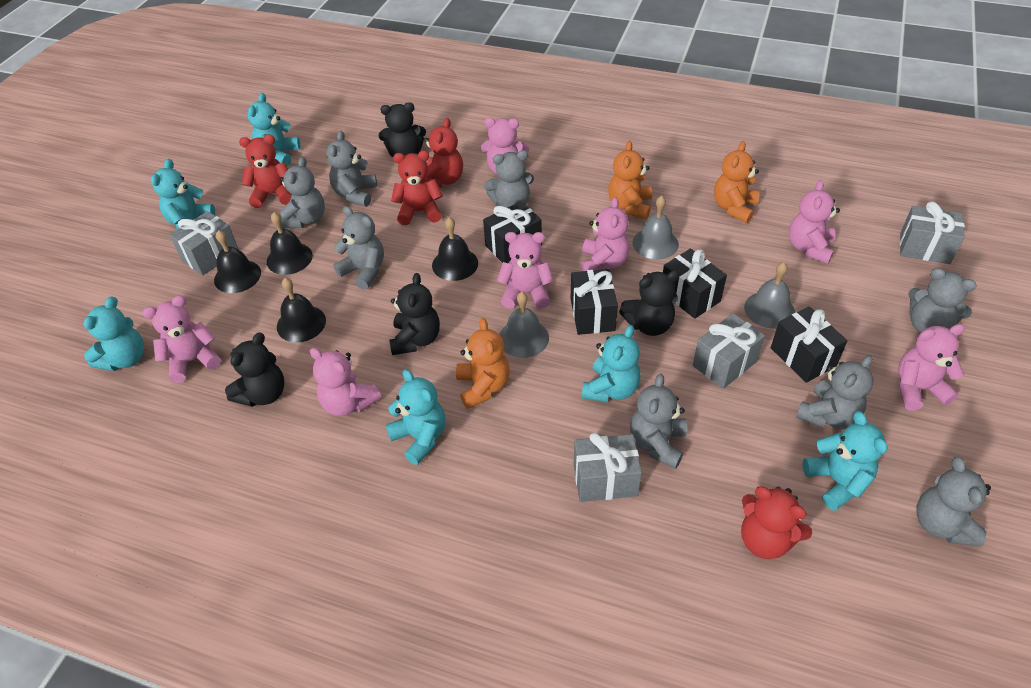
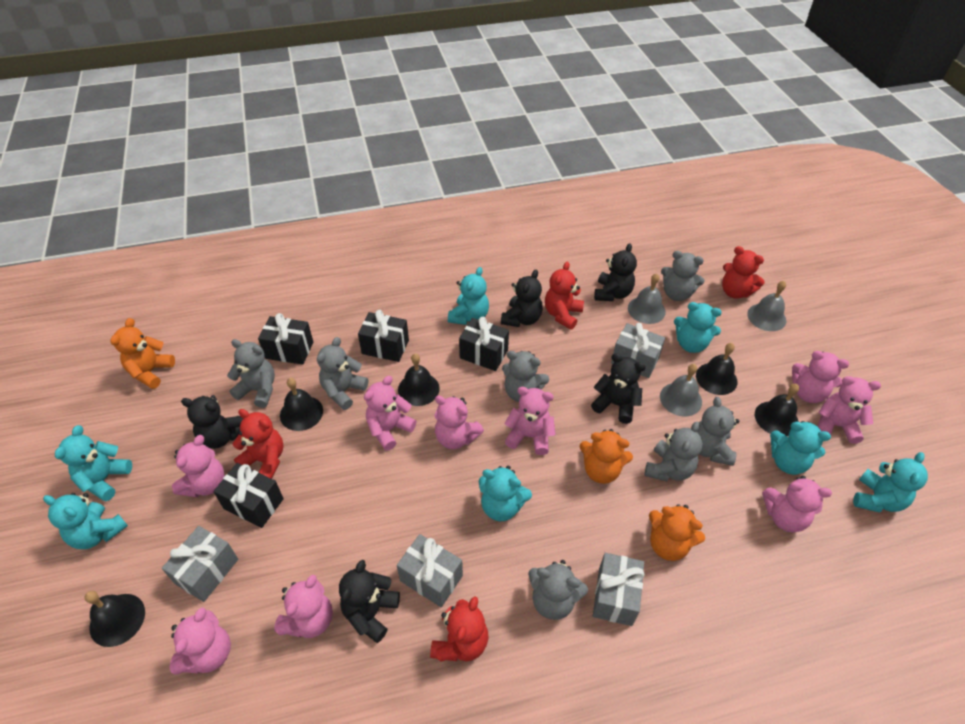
black bell: [214,230,261,293] [267,212,313,275] [277,278,326,343] [432,217,478,281] = 4 -> [85,591,145,647] [280,378,323,431] [398,353,440,406] [696,343,737,395] [755,384,799,436] = 5
black teddy bear: [225,332,284,407] [378,102,426,157] [389,273,440,355] [619,271,680,336] = 4 -> [181,395,243,449] [339,560,400,643] [501,270,543,327] [591,353,646,424] [594,243,637,301] = 5
grey teddy bear: [280,157,325,228] [326,131,377,207] [333,206,384,290] [484,150,534,208] [630,374,687,469] [796,355,873,429] [908,268,977,333] [916,457,991,546] = 8 -> [227,339,275,408] [317,337,368,410] [502,351,549,402] [528,560,588,620] [645,422,703,481] [661,251,705,301] [697,397,739,466] = 7
pink teddy bear: [143,295,221,383] [310,348,381,416] [481,118,529,174] [497,232,554,309] [581,197,630,271] [789,180,840,264] [898,324,965,411] = 7 -> [169,607,231,675] [172,435,225,497] [274,575,333,638] [364,376,417,451] [434,395,484,449] [504,387,556,455] [762,476,832,532] [792,351,849,403] [818,376,881,444] = 9
turquoise teddy bear: [83,296,144,371] [151,159,215,229] [248,93,301,166] [385,369,446,465] [582,325,641,402] [803,411,887,511] = 6 -> [43,493,128,549] [55,425,132,501] [448,267,489,325] [479,466,532,521] [674,302,722,353] [770,421,831,475] [853,452,928,512] = 7

